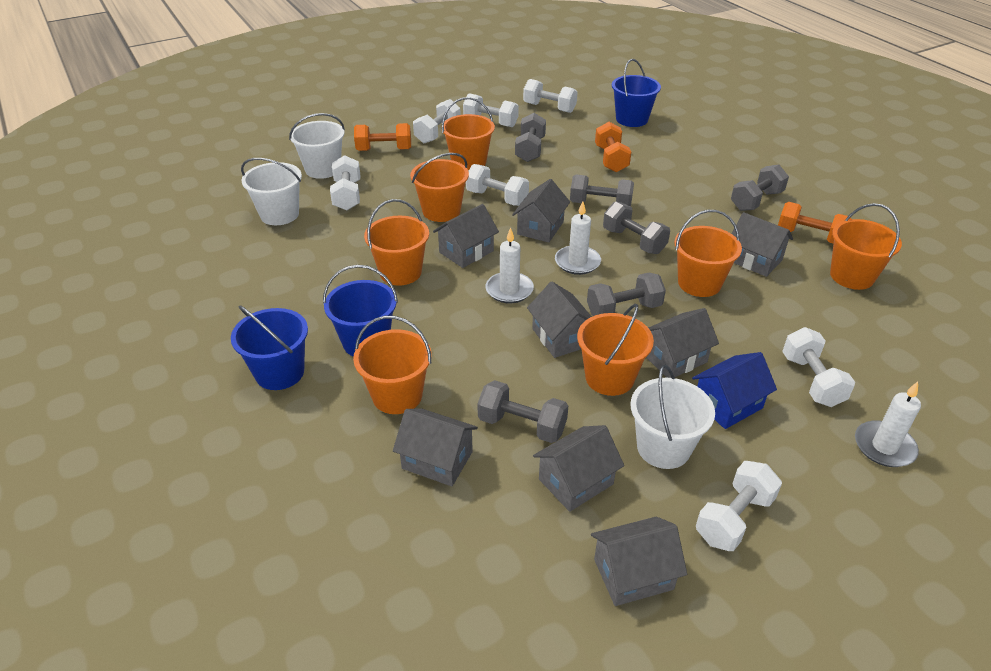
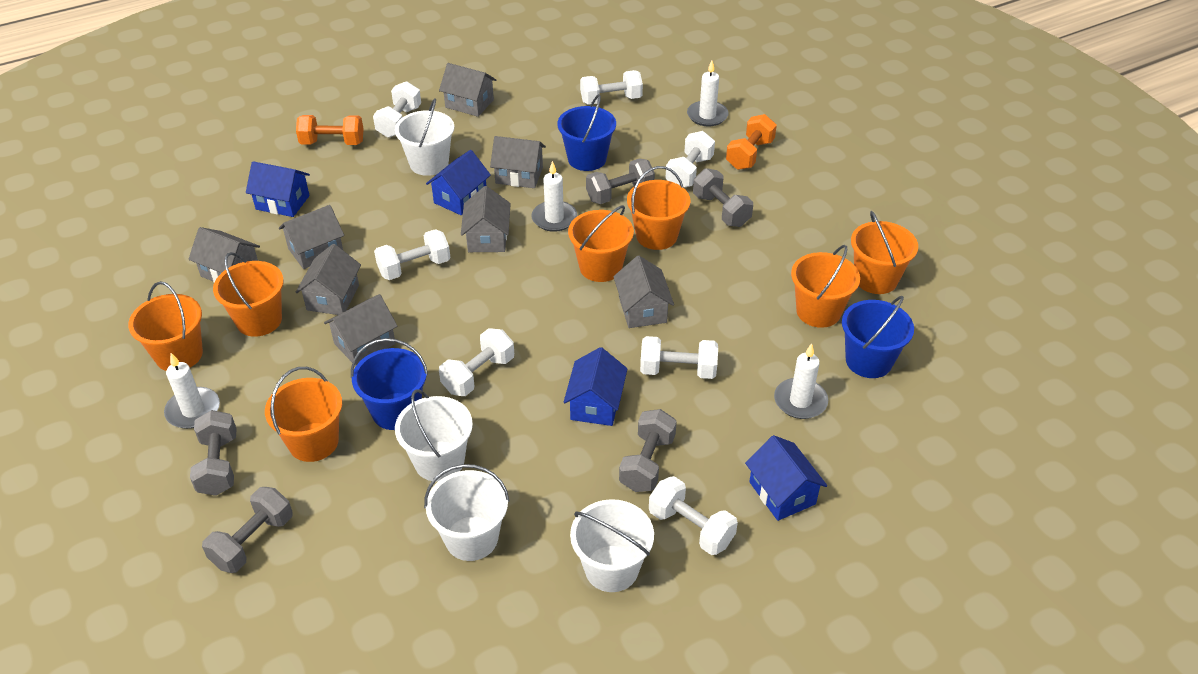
blue house: [692,352,777,429] = 1 -> [246,161,310,217] [426,150,491,216] [564,347,628,426] [745,435,827,521] = 4
grey dumbbell: [477,380,568,443] [515,113,546,162] [570,175,634,207] [587,273,666,316] [603,202,670,254] [731,165,789,211] = 6 -> [190,410,237,496] [202,487,293,573] [586,158,655,204] [619,409,677,492] [693,168,753,227] = 5
orange dumbbell: [354,123,411,151] [595,122,631,172] [778,202,851,244] = 3 -> [296,115,364,145] [726,114,777,170] = 2
white bucket: [241,158,302,225] [289,113,345,179] [631,365,715,469] = 3 -> [395,98,454,176] [395,389,473,482] [424,464,510,561] [570,499,654,592] = 4
white candle: [485,227,534,303] [555,201,601,275] [855,382,921,467] = 3 -> [164,353,220,429] [531,161,577,232] [687,61,729,127] [774,343,828,419] = 4

